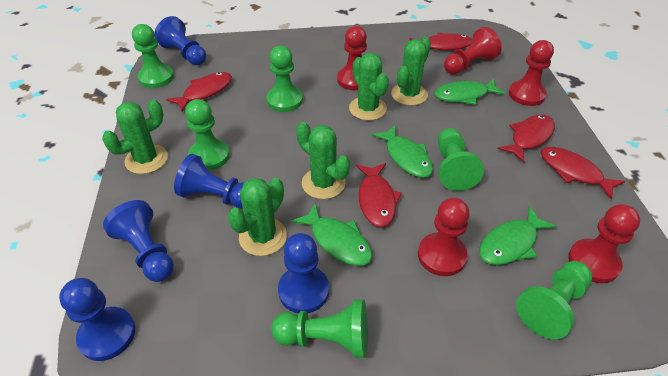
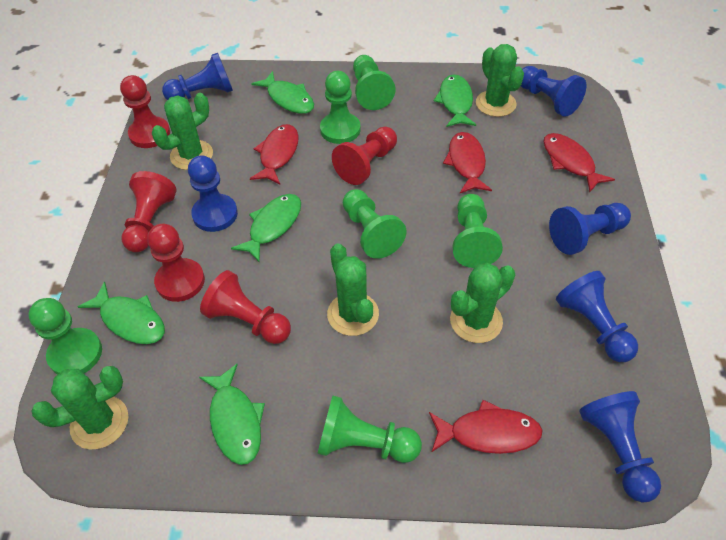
blue pawn: [59,278,135,361] [103,200,174,282] [154,16,206,65] [174,154,244,209] [278,233,329,313] = 5 -> [162,53,233,100] [188,155,238,232] [521,66,586,117] [549,203,631,255] [556,271,638,362] [579,391,661,503] = 6
green fish: [291,203,372,266] [371,125,433,178] [434,79,505,105] [479,206,557,265] = 4 -> [78,282,165,344] [199,364,265,465] [231,194,301,262] [251,71,314,114] [434,74,476,127] = 5
red fish: [166,72,232,112] [356,163,402,227] [409,32,473,50] [498,115,555,163] [540,147,625,200] = 5 -> [250,124,299,184] [429,400,543,454] [443,132,492,193] [543,133,615,192] = 4

